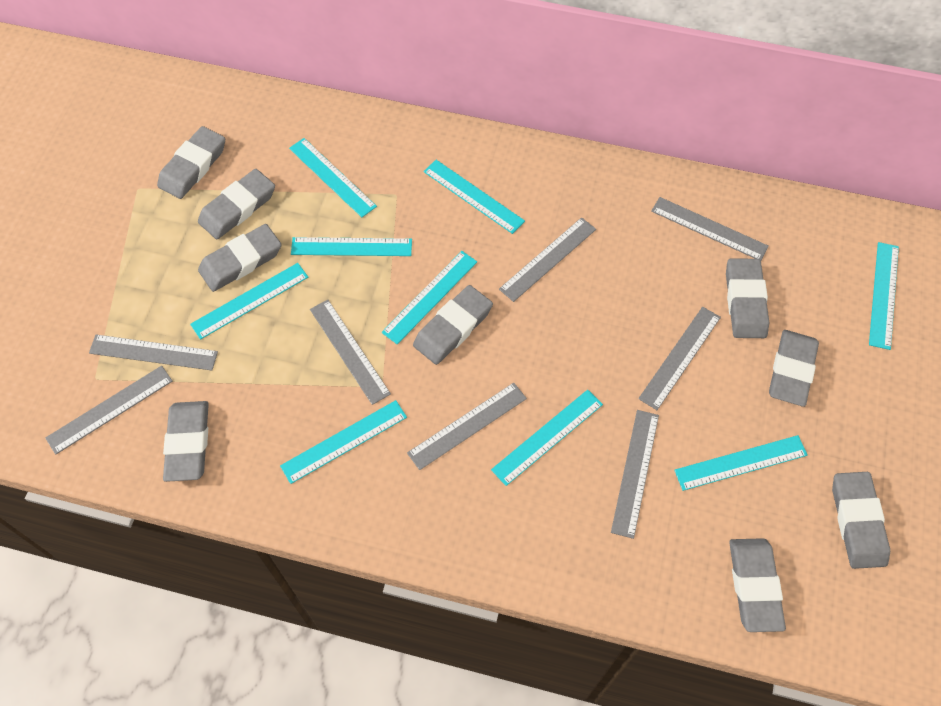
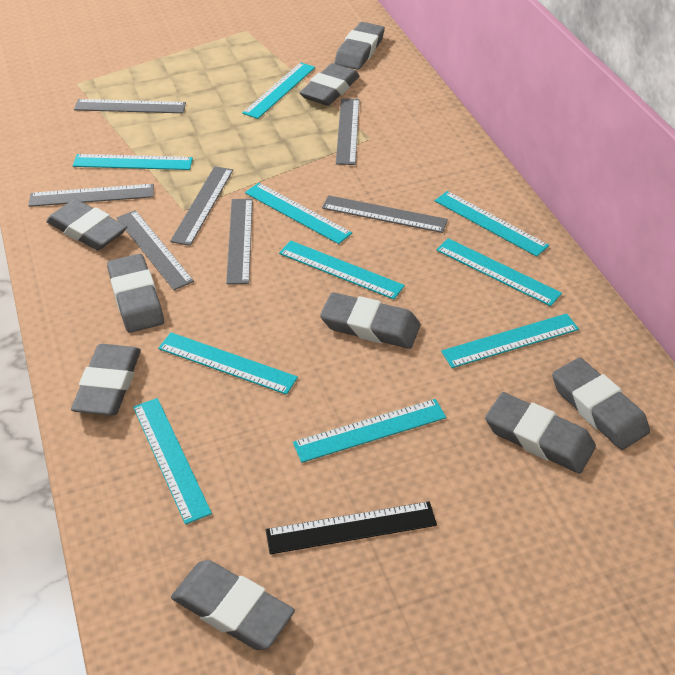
black ruler: none = 0 -> [266,501,437,554] = 1
grey ruler: [45,366,173,455] [89,334,218,371] [310,300,391,405] [407,383,527,470] [499,217,596,302] [611,410,659,539] [638,307,721,410] [651,197,769,261] = 8 -> [28,184,154,207] [74,99,186,113] [116,210,194,290] [170,166,233,246] [226,199,253,284] [322,195,448,233] [336,98,359,165] = 7
turquoise ruler: [190,263,308,340] [280,400,407,484] [289,138,377,217] [291,237,412,256] [382,251,477,344] [423,160,525,234] [491,390,603,486] [674,435,808,491] [869,242,899,350] = 9 -> [72,154,193,170] [133,398,212,525] [158,332,298,395] [242,62,315,119] [245,183,352,244] [279,241,405,300] [293,399,446,463] [435,191,549,257] [436,238,562,306] [441,313,579,368] = 10

